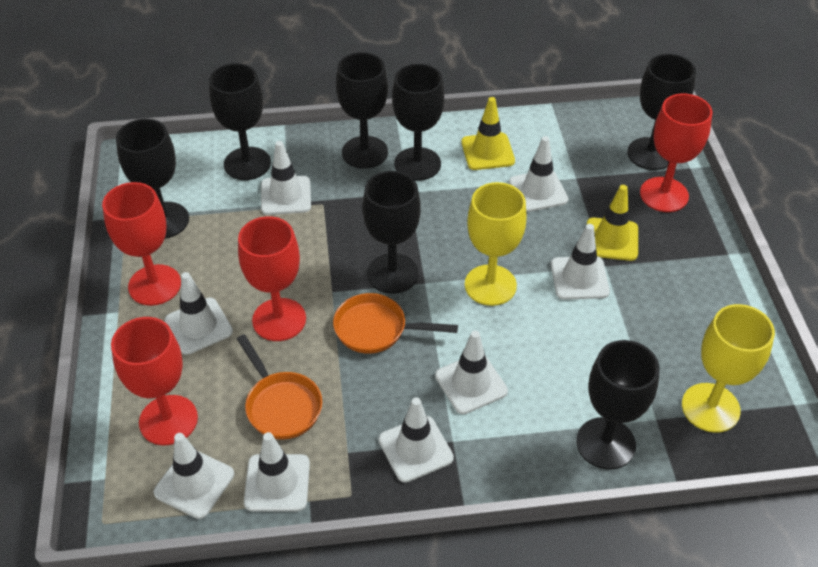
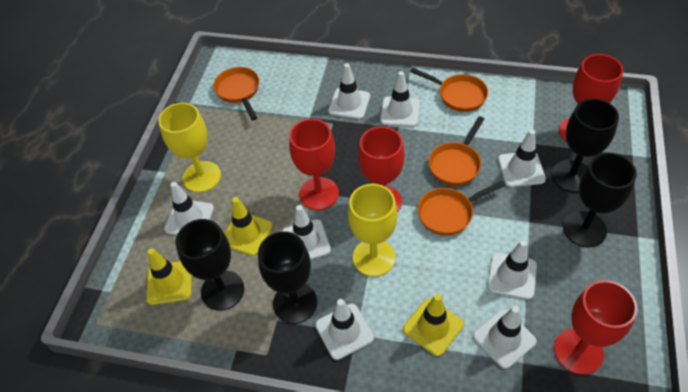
black goblet: [116,119,189,238] [209,63,271,180] [336,52,388,169] [363,171,421,294] [392,64,444,181] [576,340,660,470] [627,54,696,170] = 7 -> [175,219,244,311] [258,231,317,324] [552,99,619,193] [563,153,637,247] = 4
orange pan: [237,334,322,440] [333,293,458,354] = 2 -> [213,67,259,120] [410,68,488,112] [418,181,506,235] [429,116,484,186] = 4
yellow traffic cone: [461,97,515,170] [587,185,638,261] = 2 -> [146,248,192,305] [224,197,273,256] [403,294,464,356] = 3

